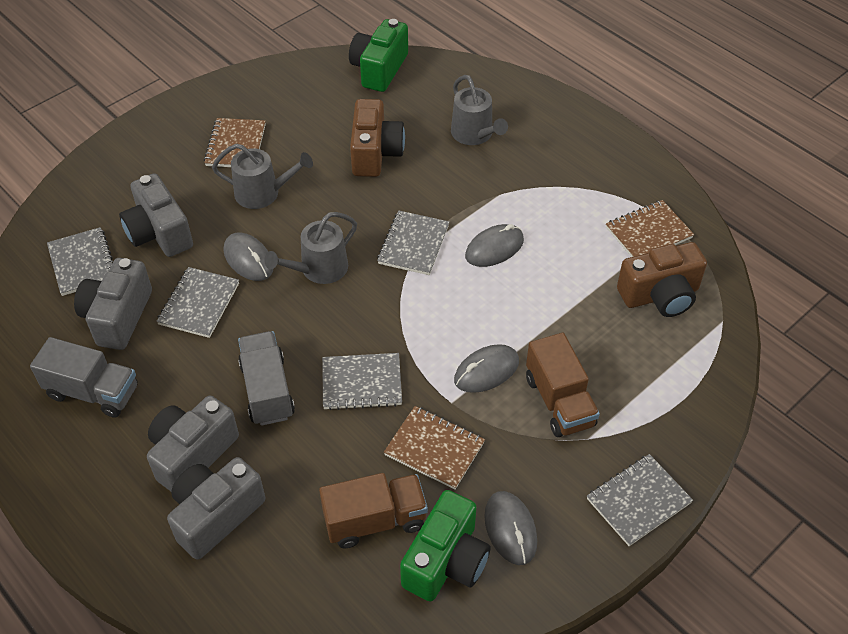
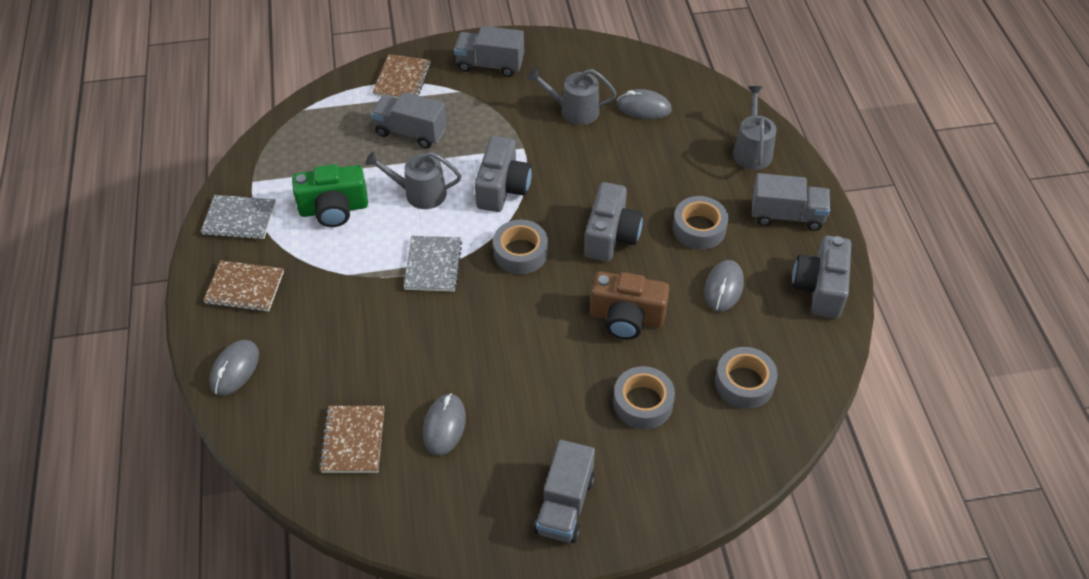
brown camera: [350,99,405,177] [617,242,707,317] = 2 -> [590,271,670,340] = 1
brown truck: [319,473,428,548] [526,333,600,437] = 2 -> none = 0
green camera: [349,19,408,92] [400,490,490,602] = 2 -> [292,164,368,227] = 1
grey camera: [74,258,152,350] [119,173,193,257] [147,395,239,491] [167,457,265,560] = 4 -> [475,136,532,212] [584,182,643,261] [792,236,851,318] = 3
grey notebook: [47,227,113,296] [156,267,239,338] [322,353,402,410] [377,211,449,275] [587,454,693,546] = 5 -> [201,195,276,240] [404,236,462,292] = 2
grey tape: none = 0 -> [493,220,548,274] [613,366,675,429] [673,196,729,249] [715,347,778,409] = 4
grey truck: [30,337,138,418] [238,331,295,426] = 2 -> [371,92,447,149] [454,26,524,77] [534,440,595,543] [752,173,830,231] = 4

